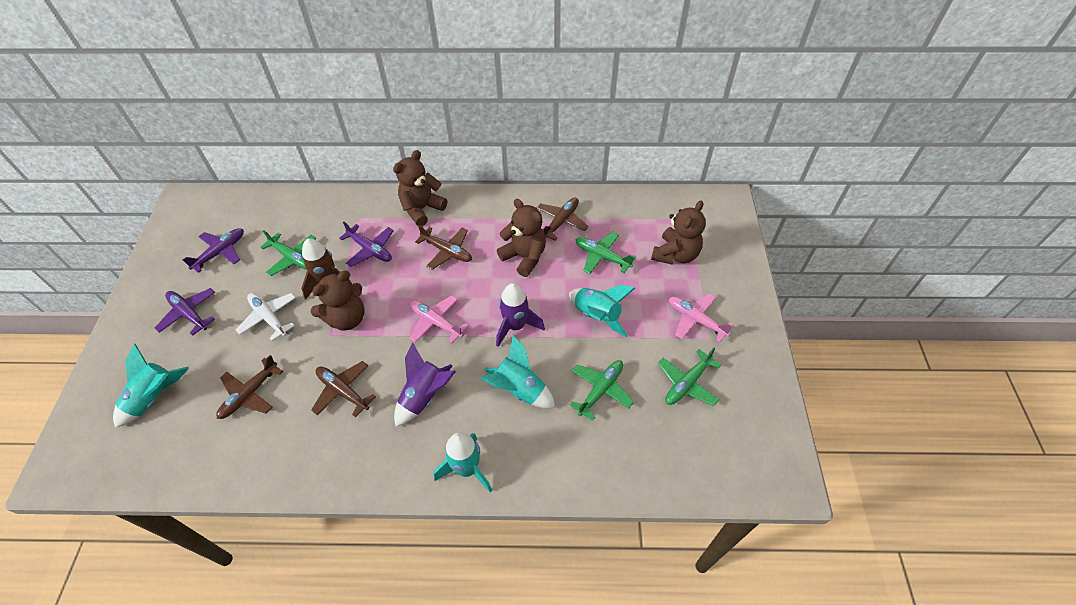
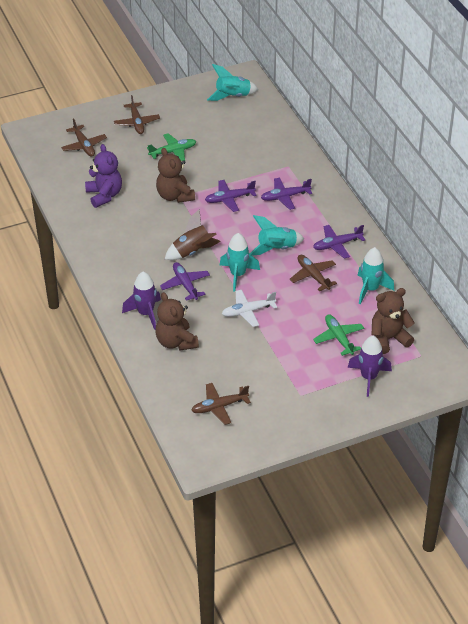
brown teddy bear: [311,271,364,331] [393,150,447,226] [497,199,546,277] [651,201,706,265] = 4 -> [155,292,199,351] [156,148,195,203] [372,288,415,354] = 3
green plane: [260,230,316,276] [569,360,634,421] [576,232,636,274] [658,348,721,406] = 4 -> [147,133,196,161] [313,314,364,356] = 2
pink plane: [409,295,469,344] [668,293,733,342] = 2 -> none = 0
purple plane: [155,288,215,336] [183,228,244,273] [339,221,394,267] = 3 -> [160,262,210,301] [205,180,257,212] [261,177,312,210] [313,225,365,259] = 4
purple teddy bear: none = 0 -> [85,144,122,208] = 1

